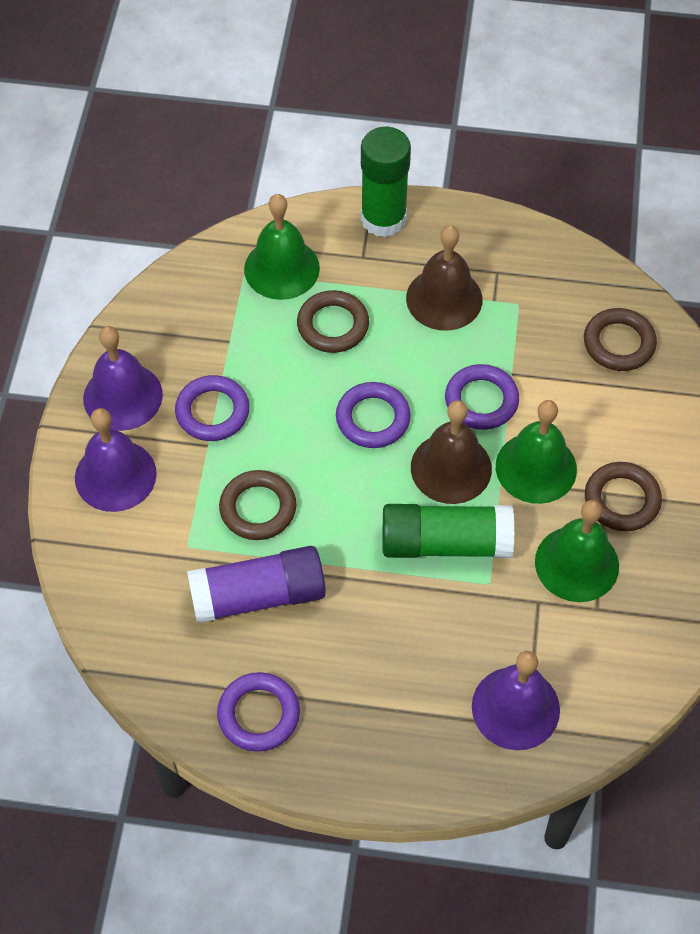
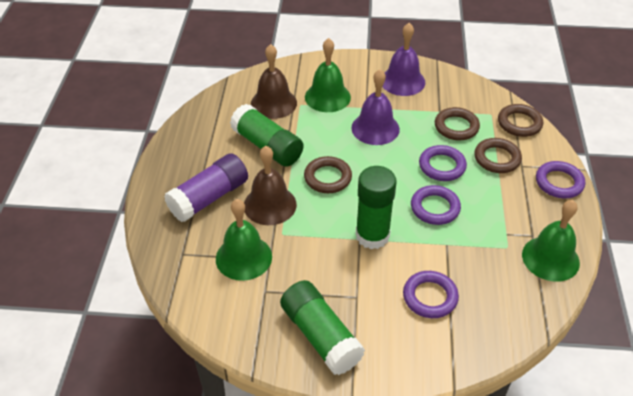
green glue stick: [361,127,411,237] [383,504,514,558] = 2 -> [230,104,303,167] [280,280,365,375] [356,166,397,249] = 3
purple bell: [75,408,157,512] [83,326,163,431] [472,651,560,750] = 3 -> [351,69,400,145] [382,23,425,96] = 2

